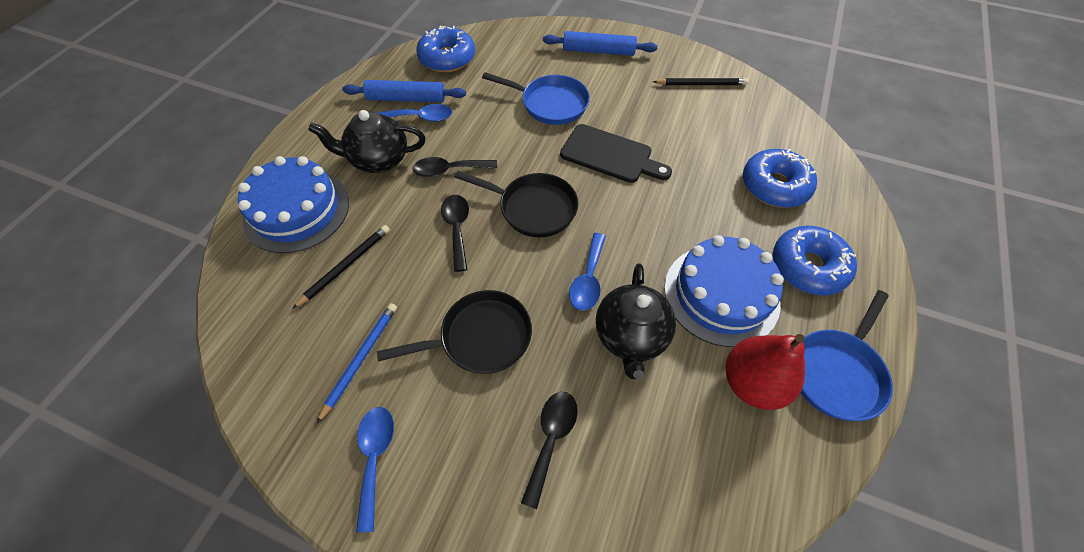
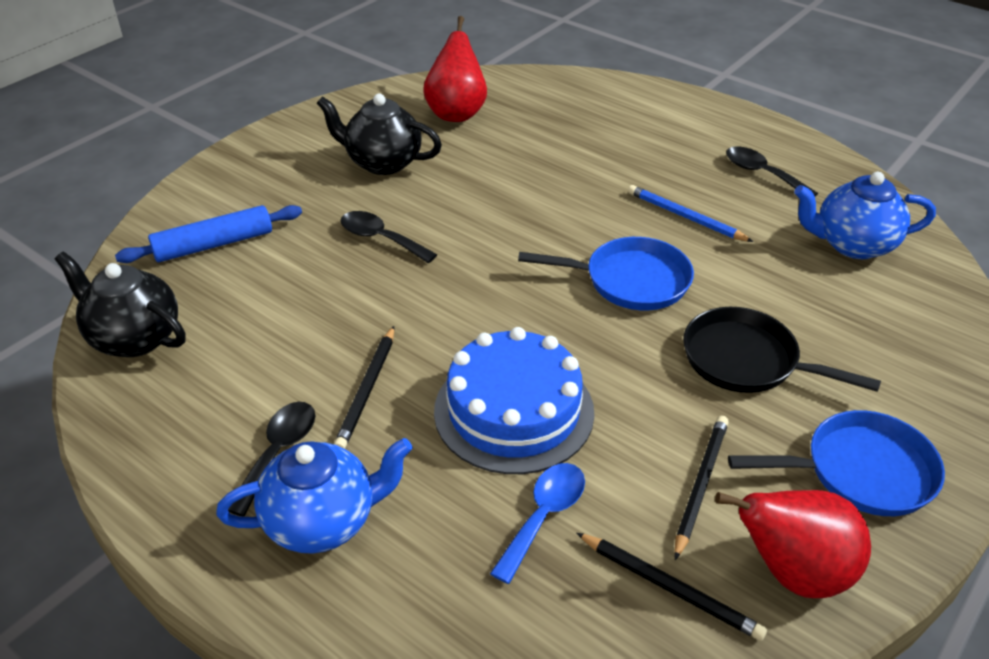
black cutting board: [560,124,672,183] = 1 -> none = 0
black pan: [377,290,532,374] [455,171,578,237] = 2 -> [683,307,881,393] = 1
black pencil: [292,225,390,309] [653,78,748,85] = 2 -> [334,326,394,449] [576,533,767,641] [674,416,729,560] = 3
blue cake: [238,156,349,253] [664,235,784,347] = 2 -> [434,327,594,474] = 1
blue donut: [416,26,475,72] [743,149,817,208] [773,225,857,296] = 3 -> none = 0
blue rolling pin: [342,80,466,103] [543,31,658,56] = 2 -> [115,205,302,263] = 1
blue spoon: [356,407,394,532] [377,104,452,122] [569,233,606,311] = 3 -> [490,463,585,584] = 1
blue teapot: none = 0 -> [216,438,413,554] [794,172,936,259] = 2
red pear: [725,334,805,410] = 1 -> [423,16,487,122] [715,490,871,598] = 2

